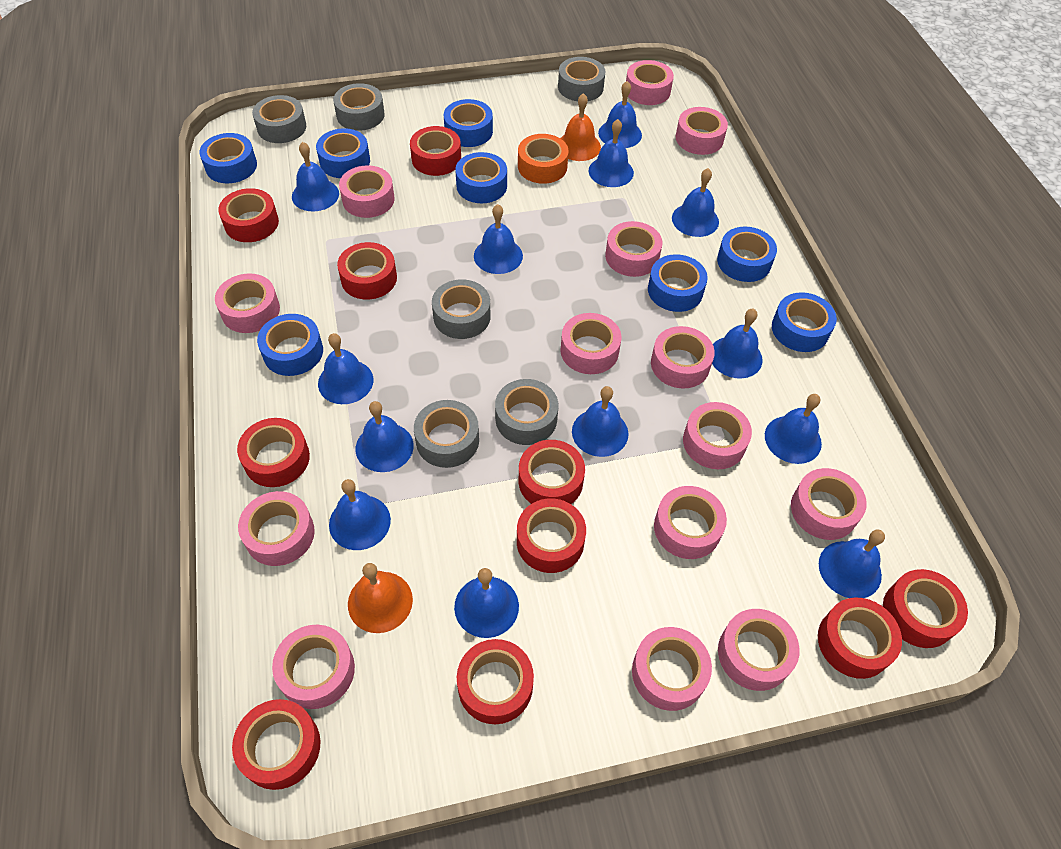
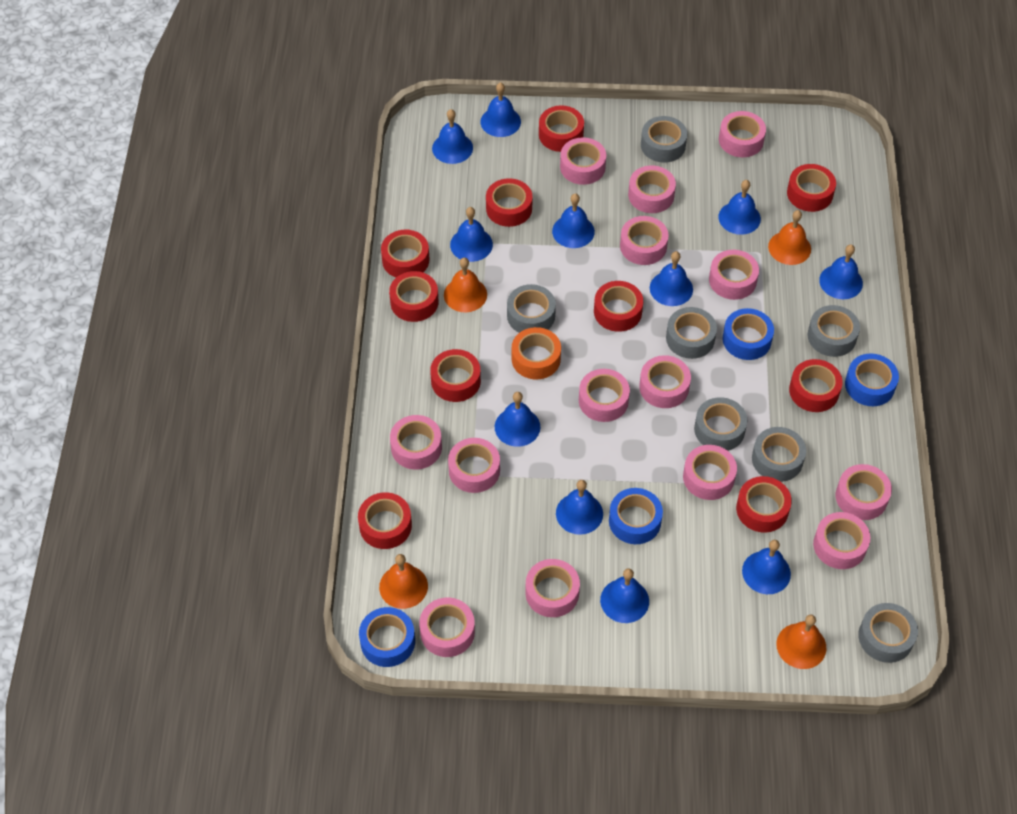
blue bell: [292,142,339,211] [318,333,373,404] [329,479,391,550] [356,401,414,472] [454,568,519,638] [474,204,523,274] [572,386,629,457] [589,119,634,187] [598,81,642,148] [672,168,719,237] [712,309,763,378] [765,394,822,464] [819,530,885,598] = 13 -> [432,109,473,164] [450,207,493,262] [481,82,521,137] [495,392,540,447] [552,193,595,248] [556,480,603,535] [600,568,649,623] [650,251,693,306] [719,180,761,235] [742,540,791,594] [819,245,863,299] = 11
blue tape: [199,133,257,183] [257,314,323,376] [316,128,370,178] [444,99,493,147] [455,152,507,203] [648,254,708,312] [717,227,777,282] [772,292,837,352] = 8 -> [359,607,415,667] [609,488,663,544] [723,308,774,360] [845,353,899,406] = 4
grey tape: [252,95,306,143] [333,83,385,131] [414,400,479,468] [432,279,491,339] [495,379,558,445] [558,57,605,101] = 6 -> [507,284,556,333] [641,116,687,163] [666,307,717,359] [694,397,747,451] [752,427,806,482] [808,305,860,357] [858,603,918,663] = 7
orange bell: [348,563,413,633] [560,93,601,161] = 2 -> [379,554,428,609] [444,258,487,312] [768,210,811,265] [776,614,827,669] = 4

